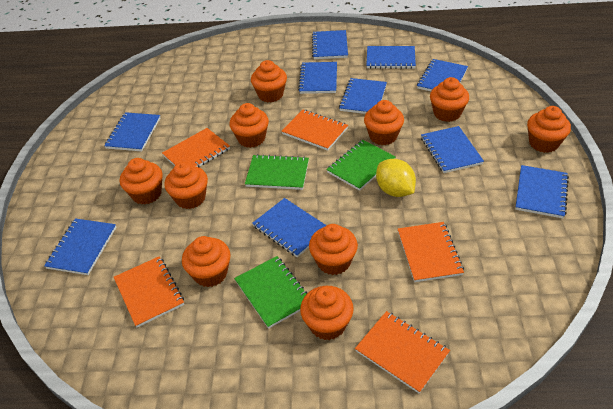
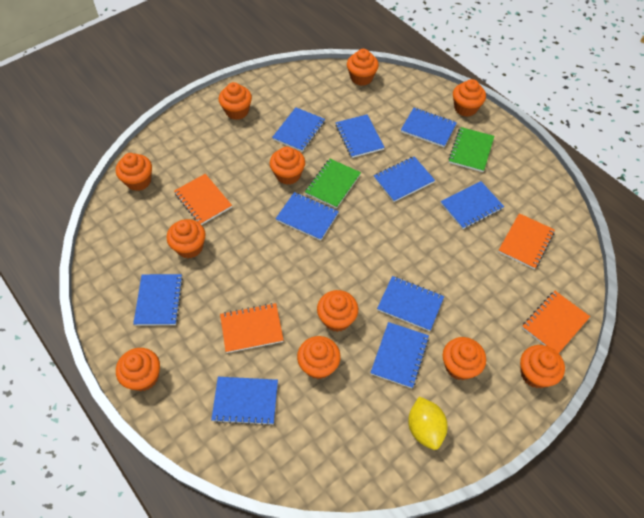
green notebook: [234,256,308,329] [245,154,309,190] [326,140,396,191] = 3 -> [305,159,361,208] [448,127,494,172] = 2
orange cupcake: [120,158,163,205] [164,162,208,209] [182,236,230,287] [230,103,269,148] [251,60,287,103] [300,286,354,340] [309,224,358,275] [364,100,404,145] [430,77,469,122] [527,106,571,153] = 10 -> [116,153,152,191] [116,348,160,391] [167,219,205,258] [219,82,252,120] [270,147,305,185] [297,336,341,379] [317,290,358,332] [347,49,379,86] [443,337,486,380] [453,79,486,117] [520,345,565,388] = 11
orange notebook: [114,256,184,328] [162,128,230,167] [282,110,348,151] [355,311,450,393] [398,222,464,282] = 5 -> [174,174,232,225] [220,303,284,353] [498,213,555,269] [522,291,590,353] = 4

